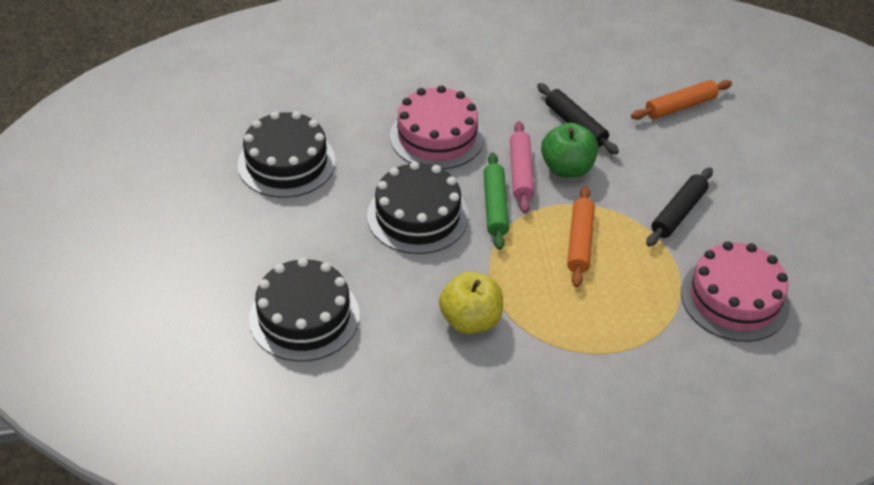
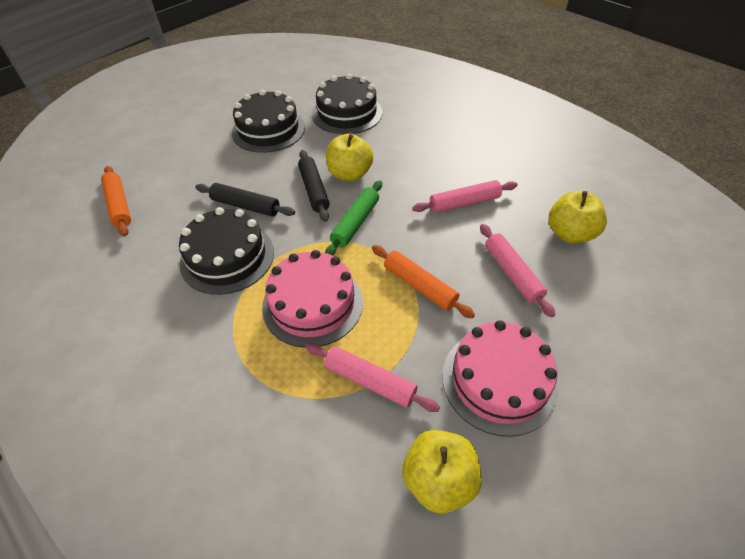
green apple: [541,122,598,178] = 1 -> none = 0
pink rolling pin: [510,121,534,213] = 1 -> [306,343,440,412] [412,180,517,213] [480,224,555,318] = 3
yellow apple: [439,271,503,334] = 1 -> [326,134,373,181] [402,430,482,513] [549,191,607,244] = 3

